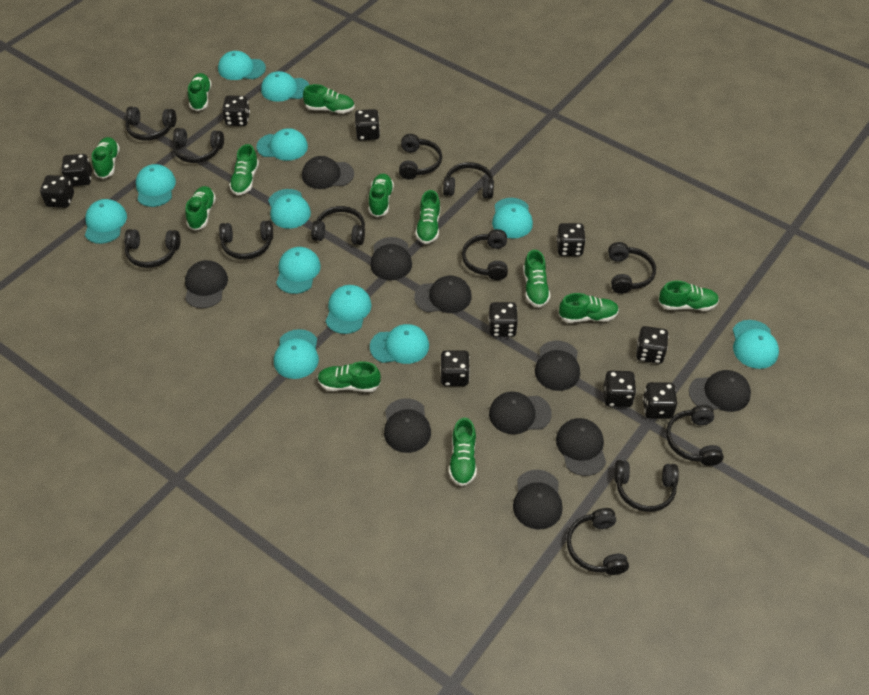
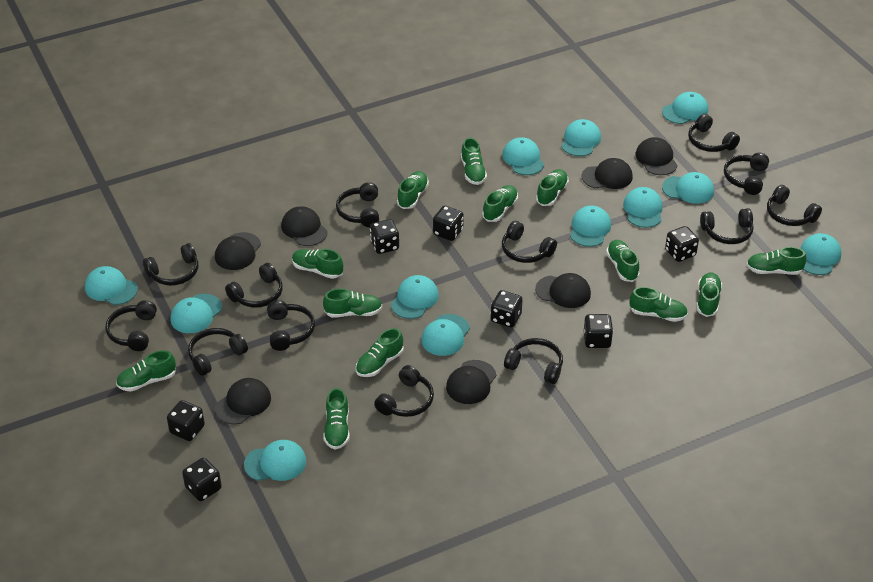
black cap: [185,260,228,308] [302,156,354,189] [370,237,412,280] [384,398,431,453] [414,276,472,313] [489,392,552,434] [513,470,563,530] [535,341,580,391] [556,418,606,476] [689,370,751,412] = 10 -> [215,232,261,270] [215,378,271,424] [281,206,328,246] [446,360,496,404] [535,273,591,308] [581,158,633,189] [635,137,678,175] = 7
black dice: [40,175,74,208] [61,154,92,186] [222,95,250,126] [355,109,380,141] [440,350,470,386] [488,302,518,337] [557,223,586,256] [603,371,636,407] [636,326,669,364] [643,382,677,419] = 10 -> [167,400,205,441] [182,458,222,501] [370,219,399,254] [433,206,464,241] [491,290,523,328] [584,314,613,348] [665,226,699,262] = 7
black headphones: [124,229,180,268] [125,107,176,141] [173,128,224,163] [219,220,273,260] [311,206,365,245] [399,134,442,180] [443,162,494,199] [462,229,508,280] [567,508,629,575] [608,242,656,294] [614,460,679,512] [666,405,724,466] = 12 -> [105,300,157,351] [143,243,198,286] [188,328,248,376] [225,263,283,308] [267,300,315,351] [336,182,379,227] [374,365,434,417] [502,221,557,263] [504,338,563,384] [688,114,740,152] [700,208,754,244] [724,152,769,195] [767,185,822,226] = 13
green shoe: [92,137,120,179] [185,186,216,230] [188,73,212,111] [229,144,259,195] [303,84,355,113] [317,361,381,392] [368,174,394,217] [415,190,440,244] [449,418,477,486] [523,250,550,308] [559,293,619,323] [658,281,719,311] = 12 -> [116,350,176,392] [292,249,343,279] [323,289,382,318] [323,388,350,450] [356,328,404,377] [397,171,429,209] [461,138,487,185] [482,185,518,222] [536,169,569,206] [606,240,640,282] [629,287,688,322] [697,273,722,317] [746,247,806,275] = 13

